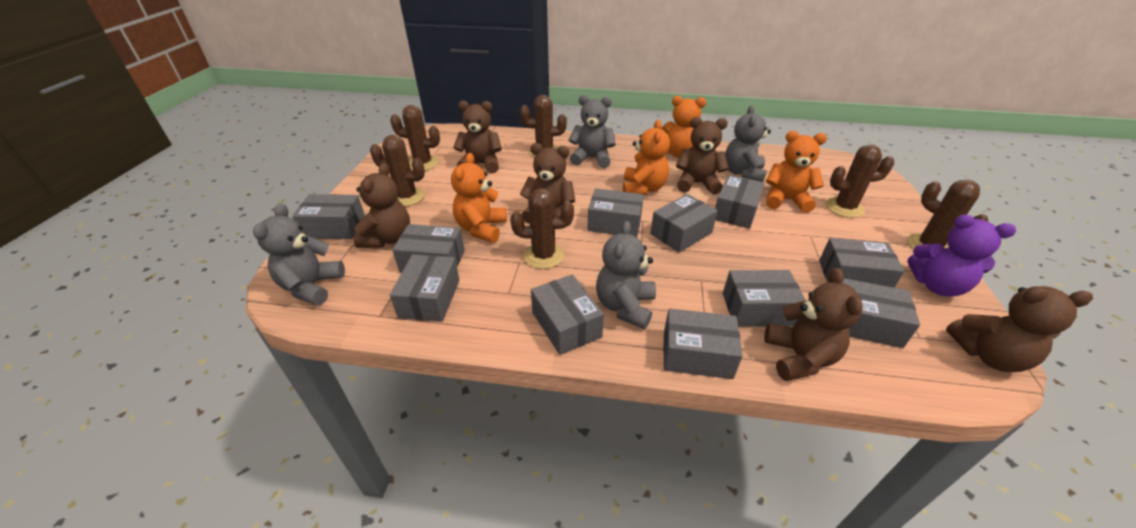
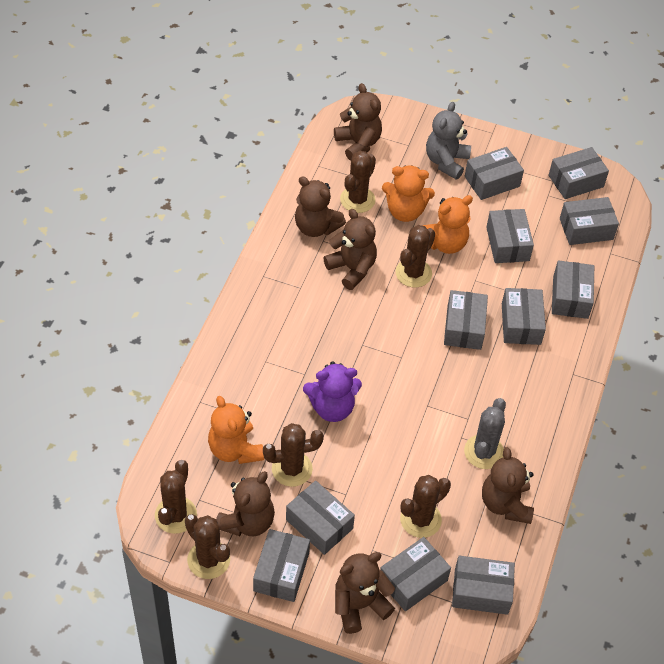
grey cactus: none = 0 -> [464,398,506,469] = 1
grey teddy bear: [253,204,345,305] [568,95,616,168] [596,221,656,329] [725,105,771,182] = 4 -> [426,102,471,180] = 1
orange teddy bear: [451,153,507,243] [623,120,670,195] [661,96,706,158] [766,131,827,213] = 4 -> [208,396,264,464] [382,165,435,222] [423,195,473,254] = 3

